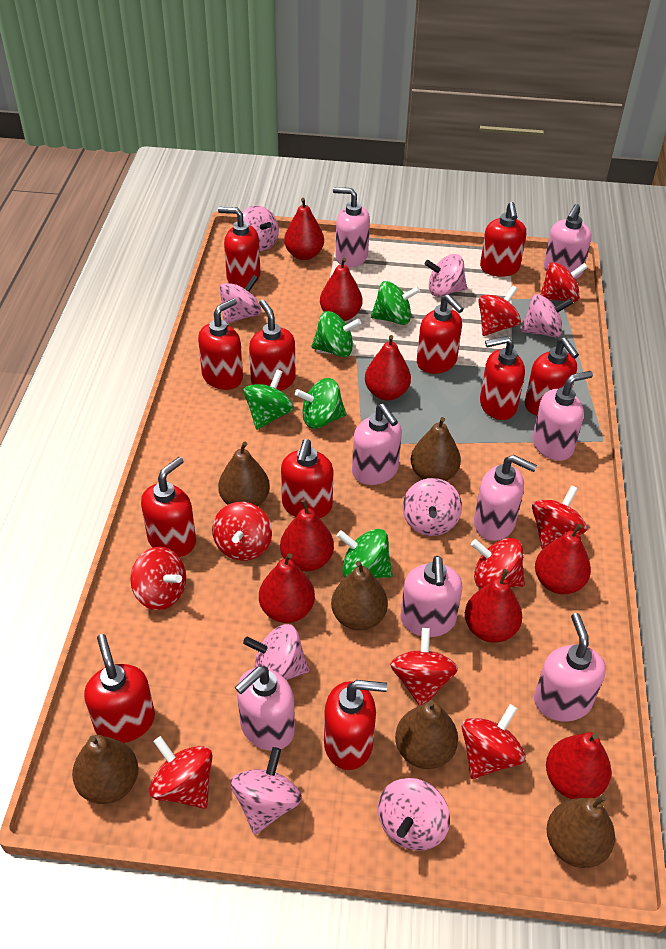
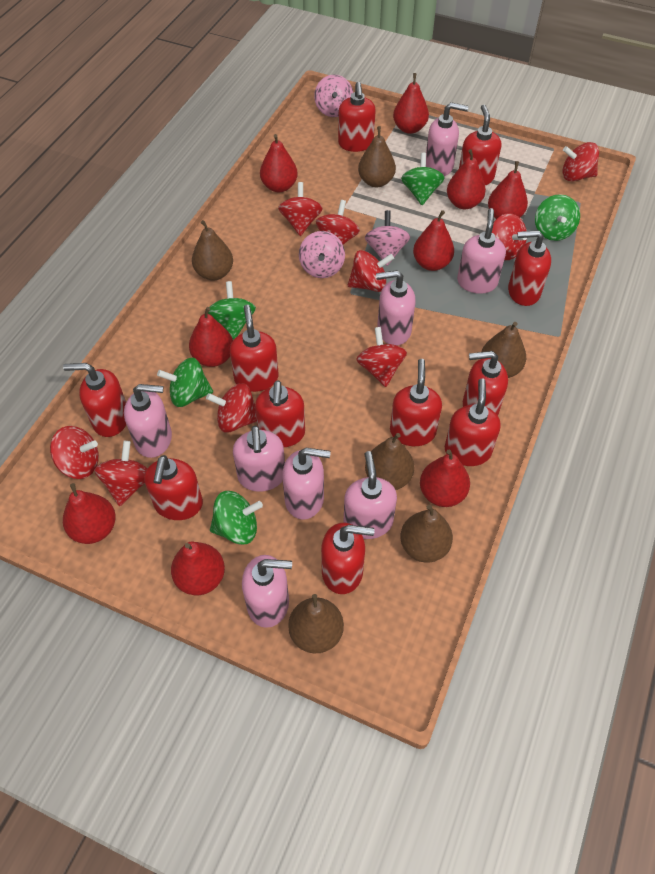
pink spinning top: [219,275,261,324] [230,747,302,835] [242,205,279,251] [243,624,310,680] [378,778,450,851] [403,478,462,536] [425,254,467,297] [520,294,573,337] = 8 -> [299,231,345,278] [314,74,353,117] [365,210,410,266] = 3
red pear: [259,553,315,623] [280,499,334,571] [284,198,324,260] [320,257,363,321] [365,335,411,400] [465,569,522,643] [535,524,591,594] [546,732,611,799] = 8 -> [63,483,116,544] [171,541,225,595] [189,307,233,367] [260,134,298,192] [393,73,429,134] [413,210,454,271] [420,450,470,507] [447,149,486,209] [488,161,528,219] = 9

